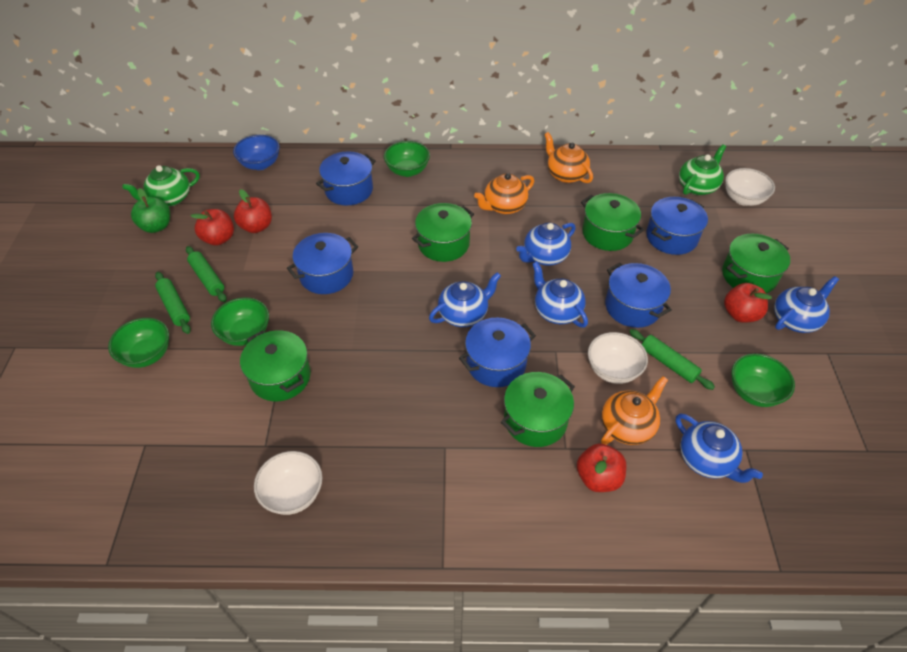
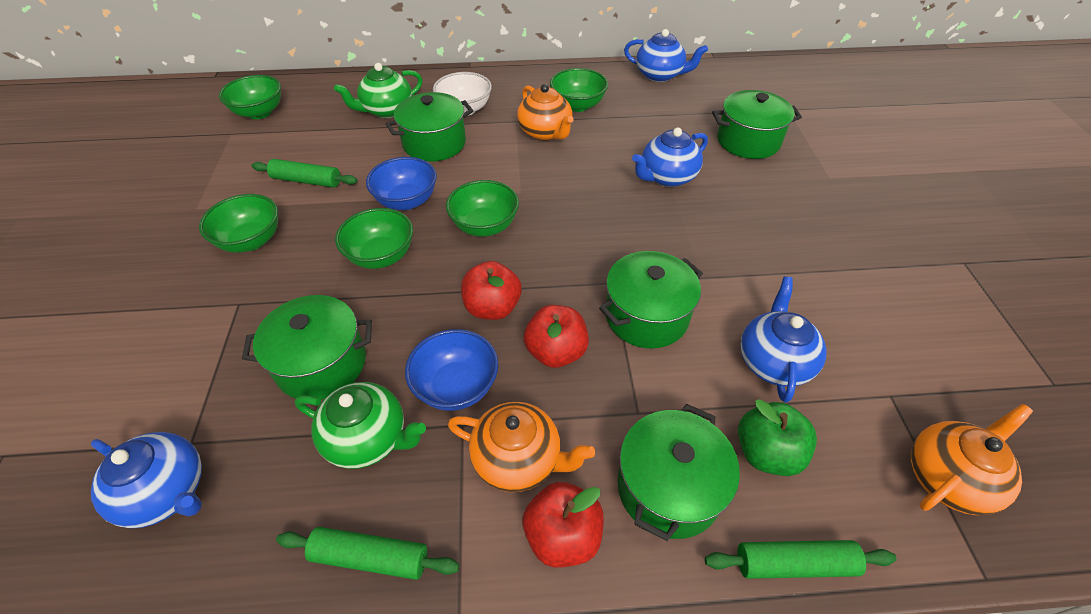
blue bowl: [233,135,280,170] = 1 -> [366,157,437,210] [405,329,498,411] = 2
blue pot: [287,233,358,294] [316,151,376,205] [459,317,536,387] [605,263,672,328] [646,197,708,255] = 5 -> none = 0
blue teapot: [429,272,501,327] [516,223,576,266] [532,262,588,327] [676,414,763,483] [774,276,839,333] = 5 -> [91,432,202,528] [624,29,708,82] [632,127,708,187] [740,277,826,403] = 4
green bowl: [108,318,169,368] [211,297,269,346] [384,141,430,177] [731,353,795,407] = 4 -> [199,194,278,252] [219,75,281,119] [335,208,413,269] [446,180,519,237] [550,68,608,112] = 5
red apple: [191,209,234,246] [234,189,272,233] [577,443,627,492] [724,283,772,323] = 4 -> [461,261,522,320] [523,482,604,567] [524,305,589,368] = 3
white bowl: [254,451,323,515] [588,332,648,384] [725,168,775,206] = 3 -> [433,72,492,116] = 1

